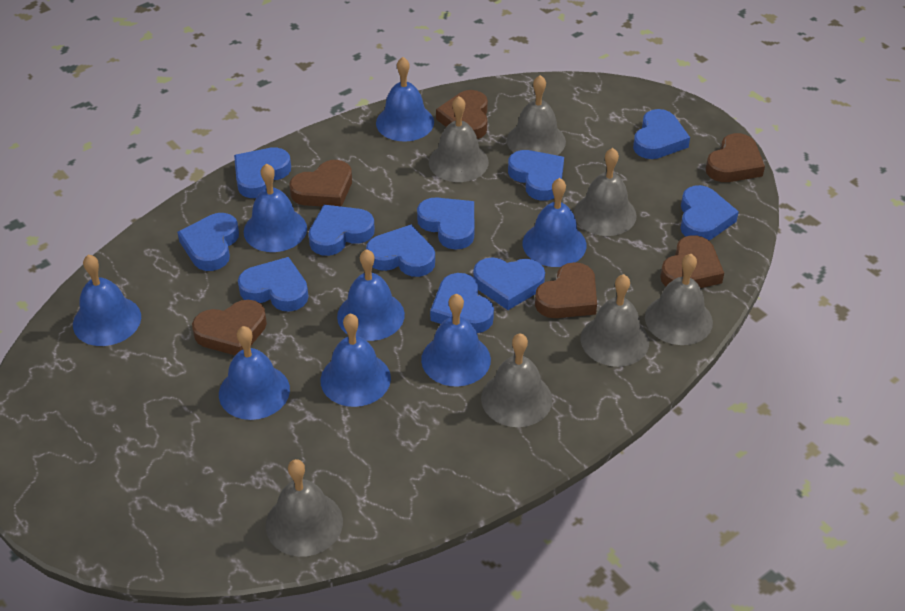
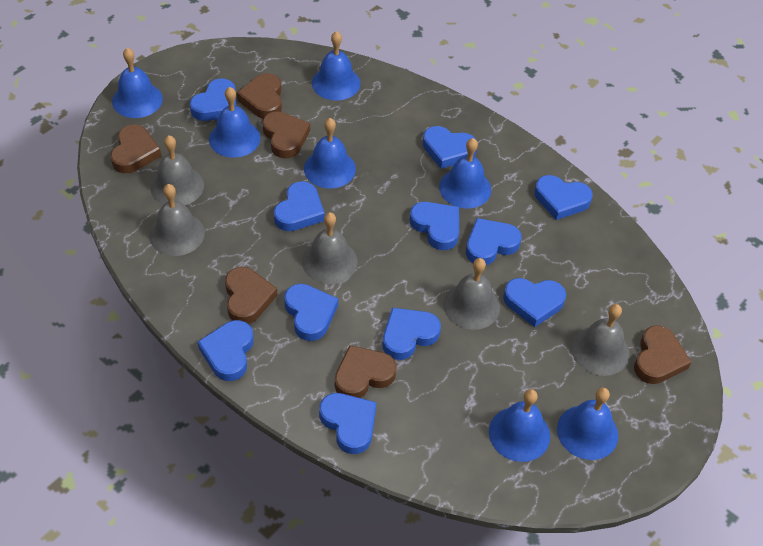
blue bell: [73,254,141,346] [219,326,290,420] [244,164,307,252] [320,313,391,407] [337,249,405,341] [376,57,434,142] [421,294,491,386] [523,178,586,267] = 8 -> [112,48,163,118] [209,87,260,158] [304,118,356,189] [312,31,360,101] [439,138,491,208] [489,389,550,462] [557,387,618,460] = 7
grey bell: [266,459,343,557] [429,96,489,182] [481,333,552,427] [507,75,566,155] [574,148,637,236] [581,274,649,367] [645,254,713,345] = 7 -> [149,184,205,256] [150,136,204,205] [302,212,358,284] [443,258,500,330] [571,304,630,376] = 5

